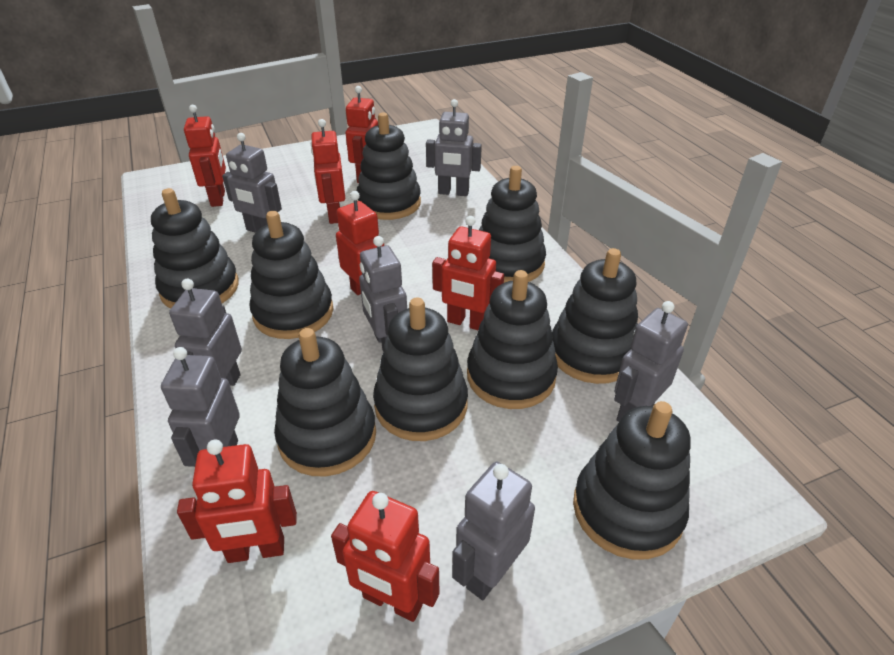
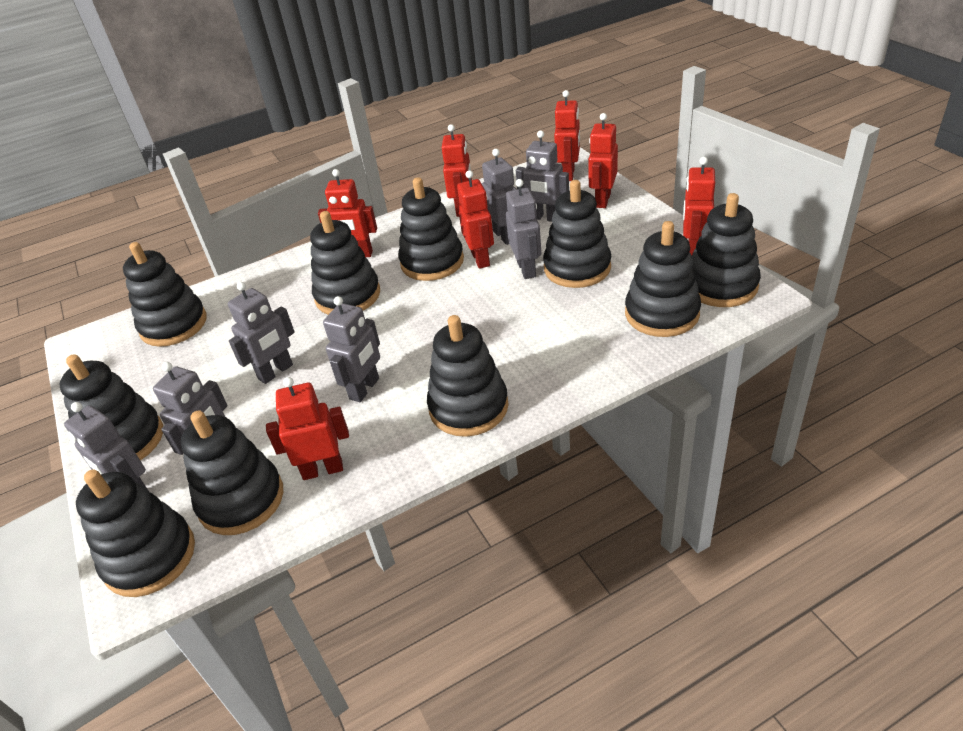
black stacking toy: [151,188,239,308] [249,211,333,339] [274,328,376,477] [357,113,421,220] [373,298,468,441] [467,270,558,409] [479,166,546,283] [552,248,638,384] [573,401,691,560] = 9 -> [59,354,163,460] [76,470,195,597] [123,242,207,347] [181,410,283,535] [310,211,380,315] [398,177,464,281] [427,315,509,437] [543,180,611,288] [625,221,701,337] [692,193,761,307] = 10

